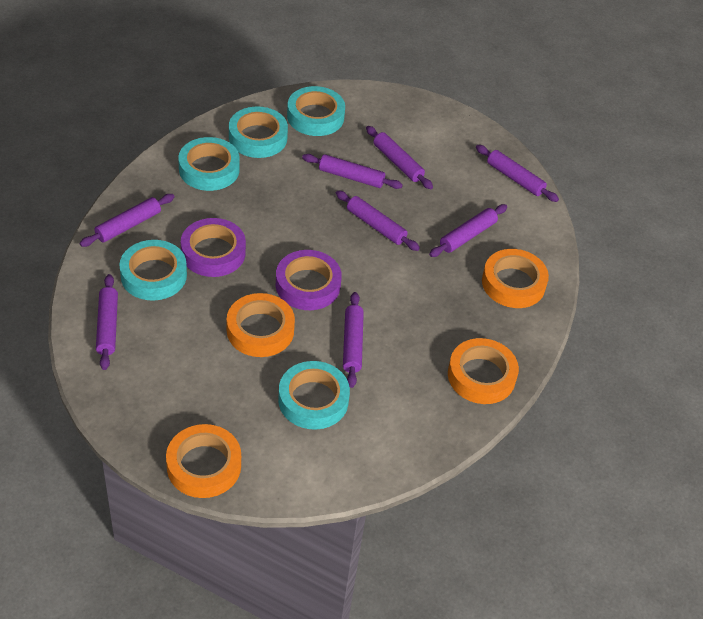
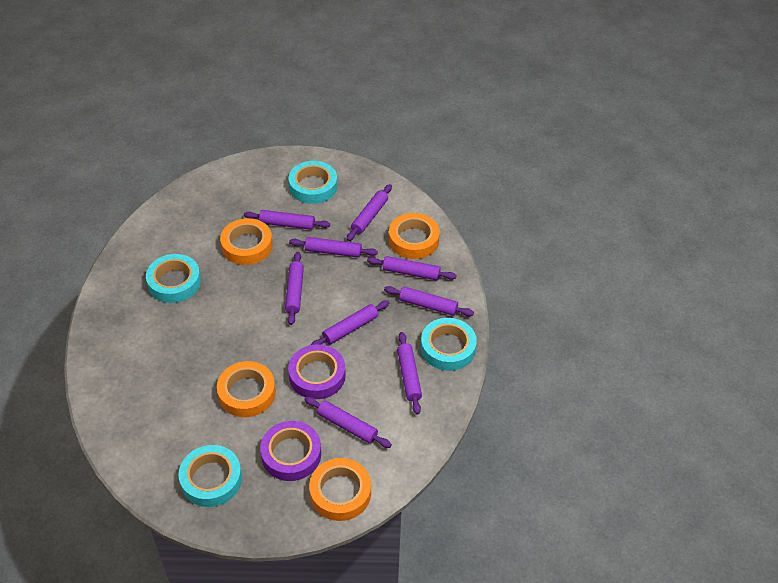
purple rolling pin: [80,194,175,247] [96,274,118,370] [302,154,403,189] [336,190,420,251] [343,292,364,388] [366,126,433,189] [429,204,507,257] [476,145,559,202] = 8 -> [244,210,330,230] [285,252,304,325] [289,237,378,258] [304,397,392,448] [311,300,389,345] [347,184,392,241] [367,256,457,280] [384,286,474,316] [397,332,422,415] = 9
turquoise tape: [119,240,187,301] [178,137,240,191] [229,106,288,158] [278,361,350,429] [287,86,345,136] = 5 -> [146,254,201,303] [178,445,242,507] [289,161,337,204] [421,318,477,371] = 4

